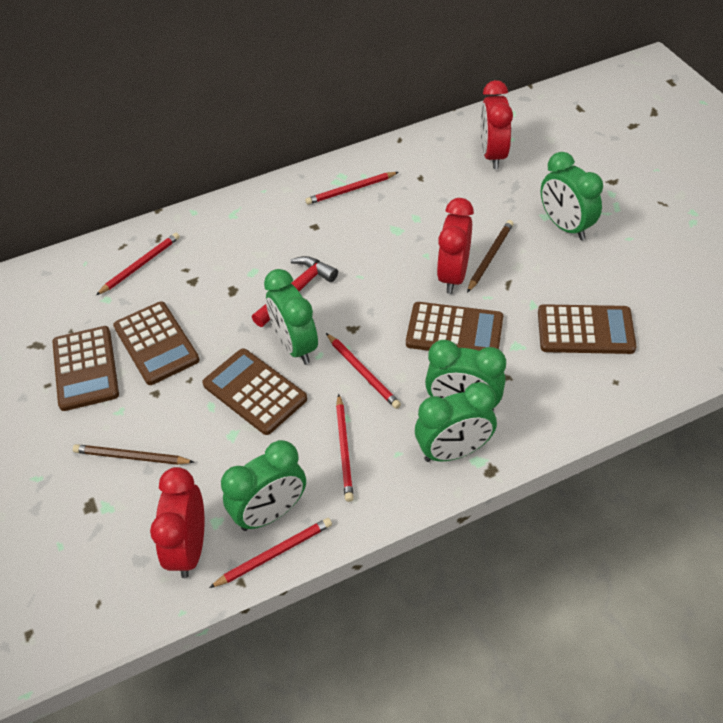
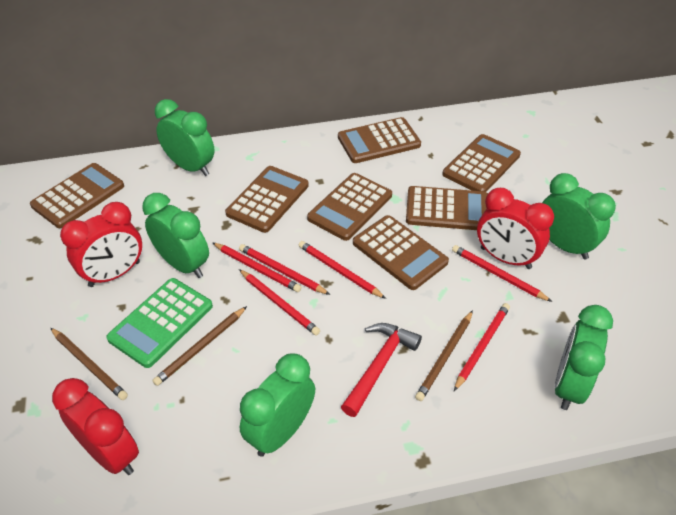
brown calculator: [52,326,119,411] [113,301,200,385] [202,348,307,435] [406,302,503,351] [538,304,636,354] = 5 -> [30,163,124,228] [225,166,309,233] [307,173,392,241] [338,117,421,163] [353,215,449,290] [406,186,488,230] [442,134,521,192] = 7
brown pencil: [73,444,194,465] [467,220,514,293] = 2 -> [51,328,128,400] [152,306,247,386] [415,310,473,401] = 3
green calculator: none = 0 -> [106,278,213,368] = 1
red pencil: [96,233,180,295] [209,518,332,588] [305,172,399,205] [326,333,401,409] [336,394,354,502] = 5 -> [212,242,301,292] [239,244,330,295] [239,269,320,336] [298,241,386,299] [452,245,552,302] [454,303,510,391] = 6

